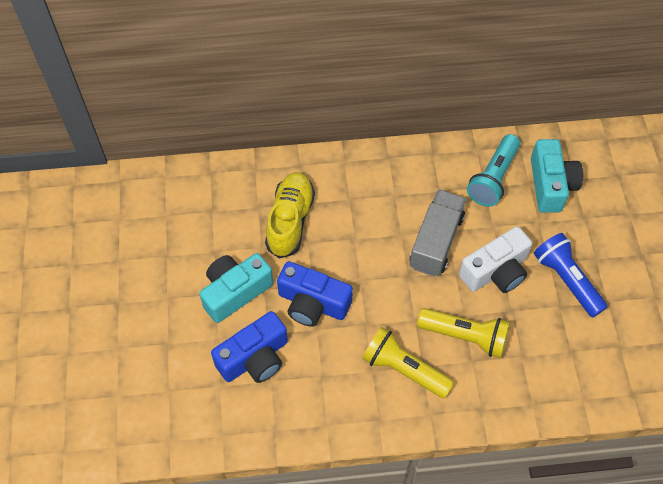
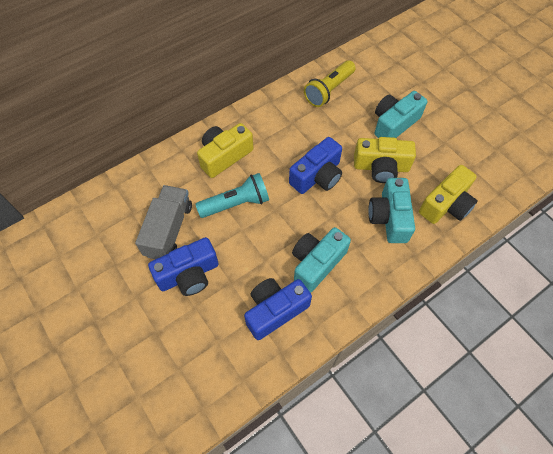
blue camera: [211,311,288,383] [277,261,353,327] = 2 -> [148,237,218,296] [244,278,312,340] [289,137,342,194] = 3
blue flashlight: [534,233,608,317] = 1 -> none = 0
turquoise camera: [200,253,273,323] [531,139,583,213] = 2 -> [292,227,351,293] [368,178,415,243] [375,91,428,138] = 3
white camera: [459,226,532,293] = 1 -> none = 0
yellow camera: none = 0 -> [197,123,254,178] [354,137,416,183] [419,165,477,224] = 3
yellow flashlight: [362,327,454,398] [417,308,510,358] = 2 -> [304,60,356,107] = 1
yellow shoe: [265,172,315,259] = 1 -> none = 0

